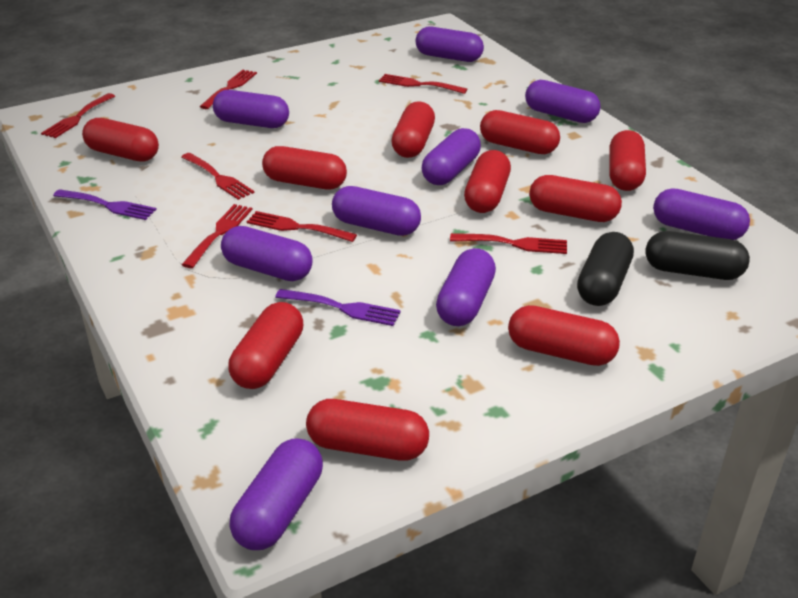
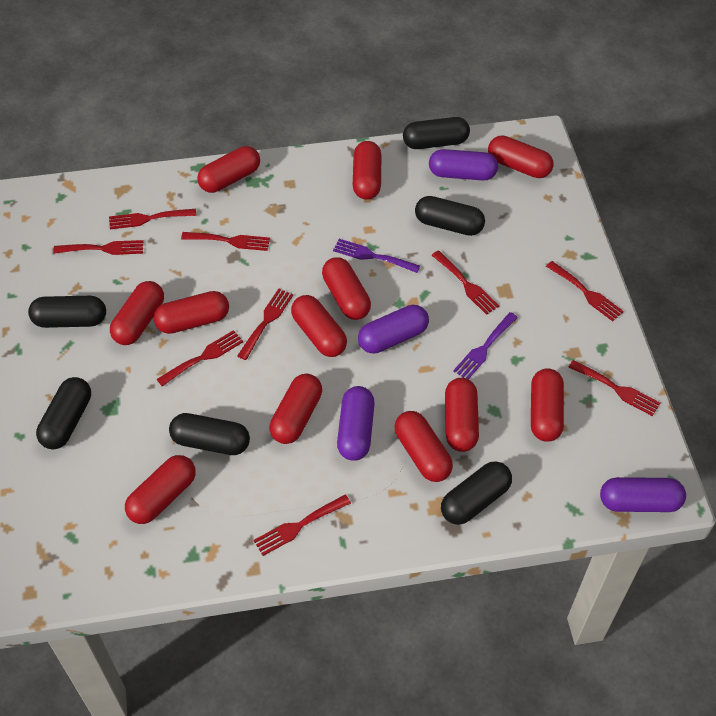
black capsule: [577,232,634,306] [646,231,750,280] = 2 -> [28,296,106,328] [36,377,91,449] [169,413,250,455] [403,117,470,149] [415,196,485,236] [441,461,512,525] = 6
purple capsule: [213,90,289,128] [221,226,313,281] [229,438,323,550] [332,186,421,236] [415,27,484,62] [422,128,481,185] [436,248,496,326] [525,80,600,123] [653,188,750,240] = 9 -> [337,386,375,461] [358,305,429,354] [429,149,498,180] [600,477,686,512] = 4
red capsule: [82,118,159,161] [228,302,303,389] [262,146,347,189] [306,399,429,461] [391,101,435,158] [464,150,511,213] [480,110,560,154] [508,305,620,366] [529,175,622,222] [609,130,646,191] = 10 -> [110,281,164,345] [125,455,196,524] [153,291,229,334] [197,146,260,193] [269,374,322,444] [291,295,347,357] [322,257,371,320] [353,141,382,200] [395,411,453,482] [445,378,479,452] [488,135,554,178] [531,368,564,442] = 12
red fork: [41,93,115,138] [181,153,254,200] [182,204,253,268] [200,70,257,109] [247,211,357,242] [379,74,467,94] [450,233,567,254] = 7 -> [53,240,144,255] [109,209,196,229] [156,330,243,386] [181,232,270,251] [237,288,293,360] [254,495,351,556] [432,250,499,315] [546,261,624,321] [568,360,660,416] = 9

